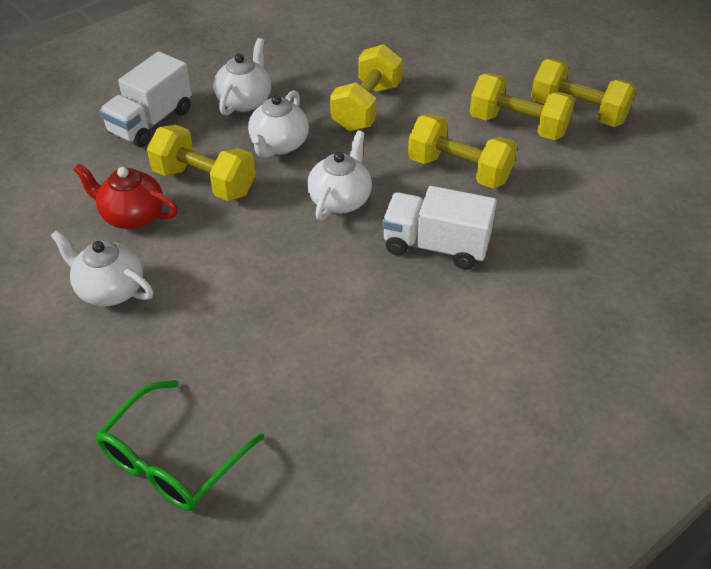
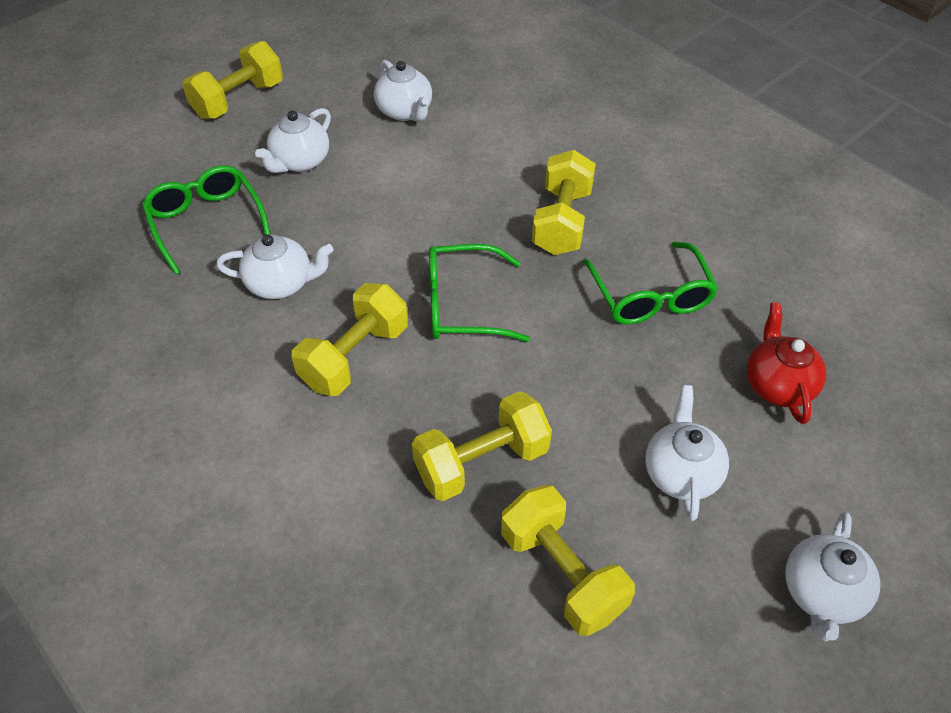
green glasses: [96,380,265,511] = 1 -> [142,165,270,275] [429,244,530,342] [582,242,718,325] = 3
white teapot: [51,230,153,307] [213,38,271,116] [248,90,309,158] [307,131,372,220] = 4 -> [216,234,333,299] [255,108,331,173] [374,60,432,121] [645,385,729,521] [785,512,880,641] = 5
white truck: [99,51,192,147] [382,186,497,270] = 2 -> none = 0

